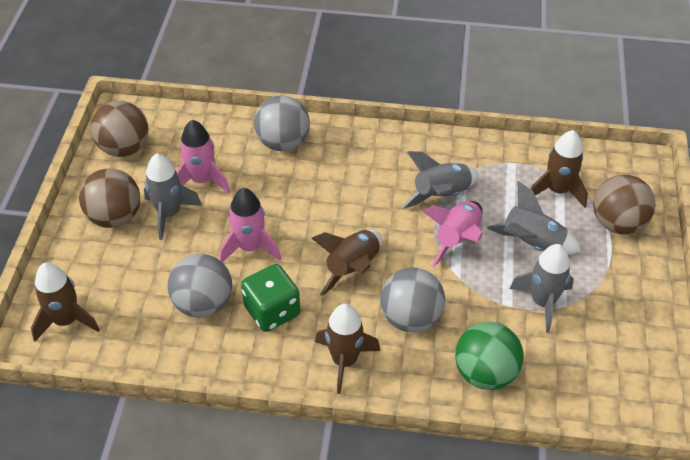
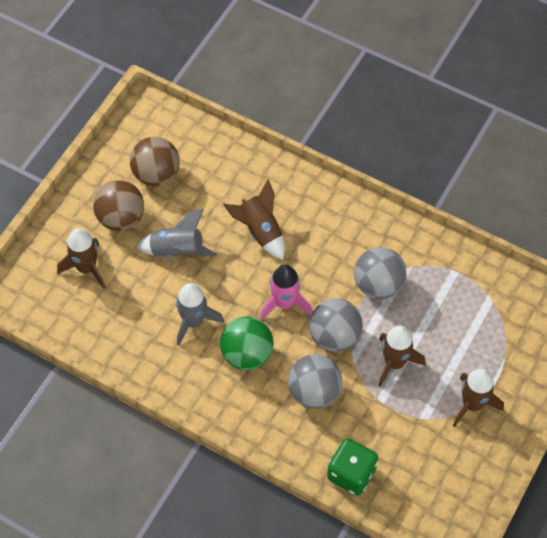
brown ball: [79,168,140,228] [91,101,148,157] [593,175,656,234] = 3 -> [93,180,144,231] [130,137,180,186] = 2
grey rocket: [144,154,202,240] [402,151,479,209] [487,181,582,255] [509,244,574,333] = 4 -> [136,208,217,258] [176,283,224,346] = 2
pink rocket: [177,120,230,193] [219,188,281,262] [423,201,482,268] = 3 -> [260,265,312,320] = 1

